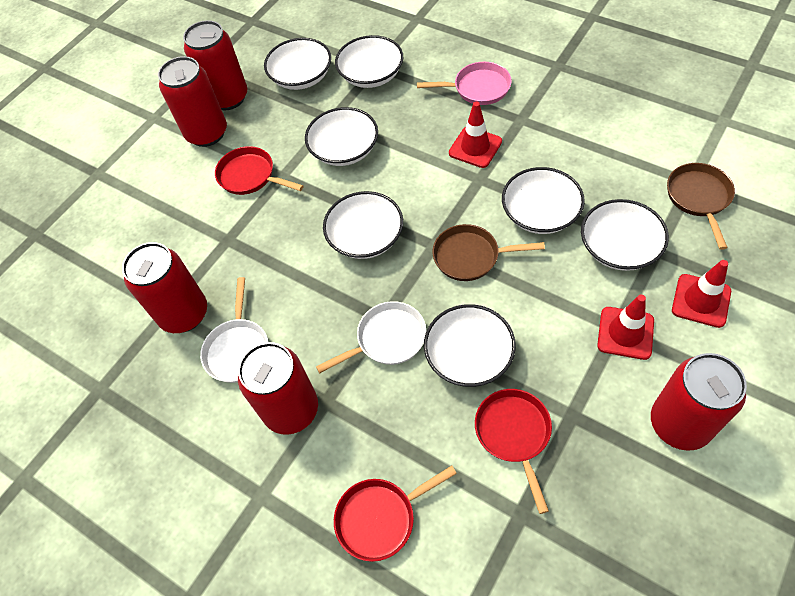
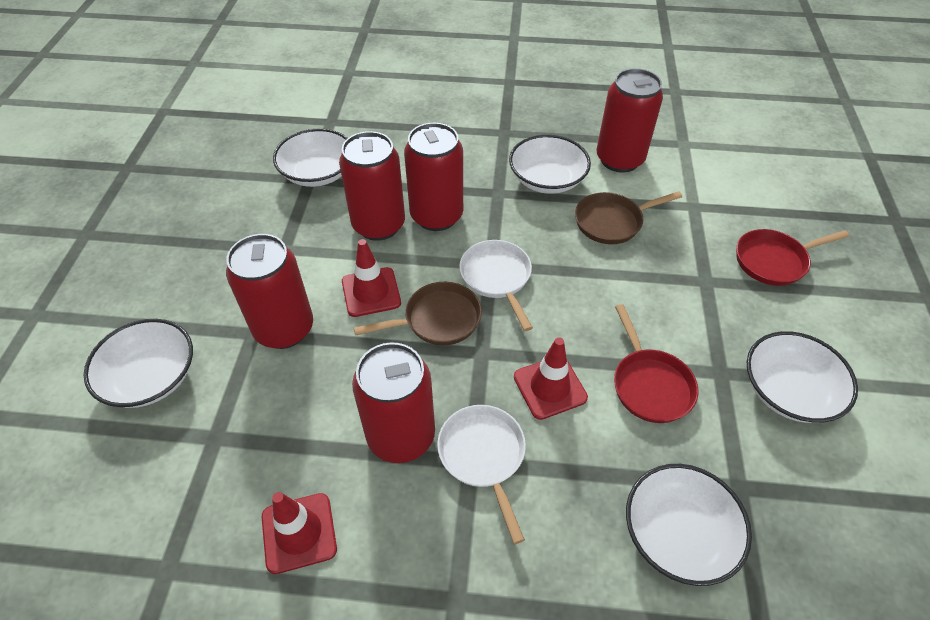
pink pan: [417,62,512,105] = 1 -> none = 0
red pan: [215,146,304,195] [334,465,457,562] [475,389,552,514] = 3 -> [614,304,698,423] [736,229,849,286] = 2
white bowl: [264,38,331,90] [305,107,378,166] [323,191,403,259] [335,35,403,88] [424,304,516,387] [502,167,585,234] [581,199,669,271] = 7 -> [84,319,193,408] [273,129,348,187] [509,135,591,194] [626,464,752,586] [747,331,858,423] = 5

